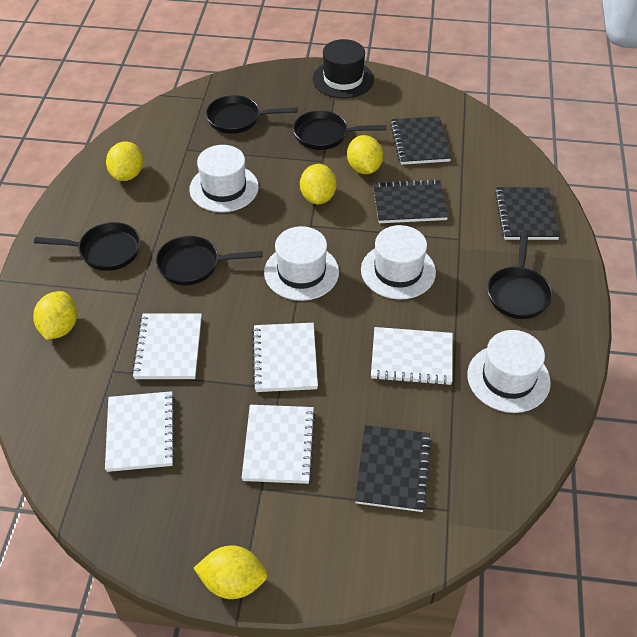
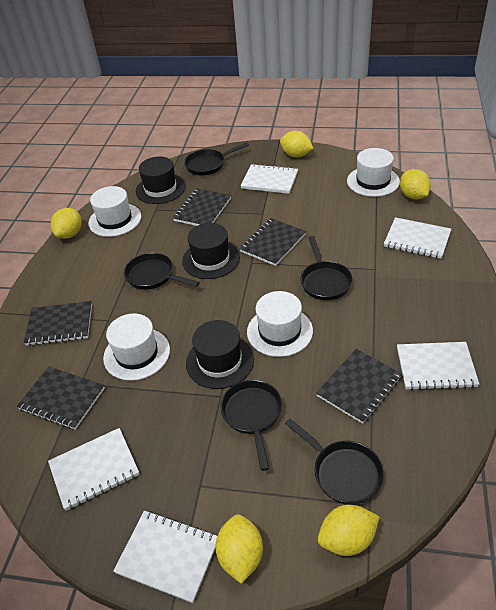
black hat: [313,39,374,98] = 1 -> [136,157,186,204] [182,223,240,279] [186,320,254,389] = 3
black notebook: [355,425,432,512] [373,179,448,223] [390,116,451,165] [495,187,560,240] = 4 -> [17,367,105,430] [24,301,92,346] [173,188,231,226] [239,218,306,266] [316,349,402,424] = 5

